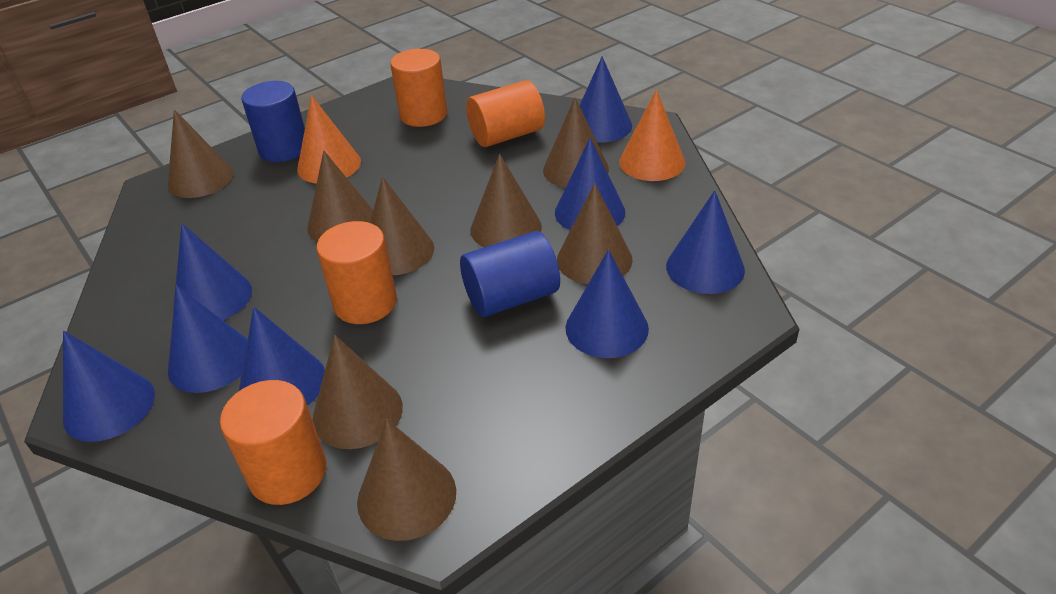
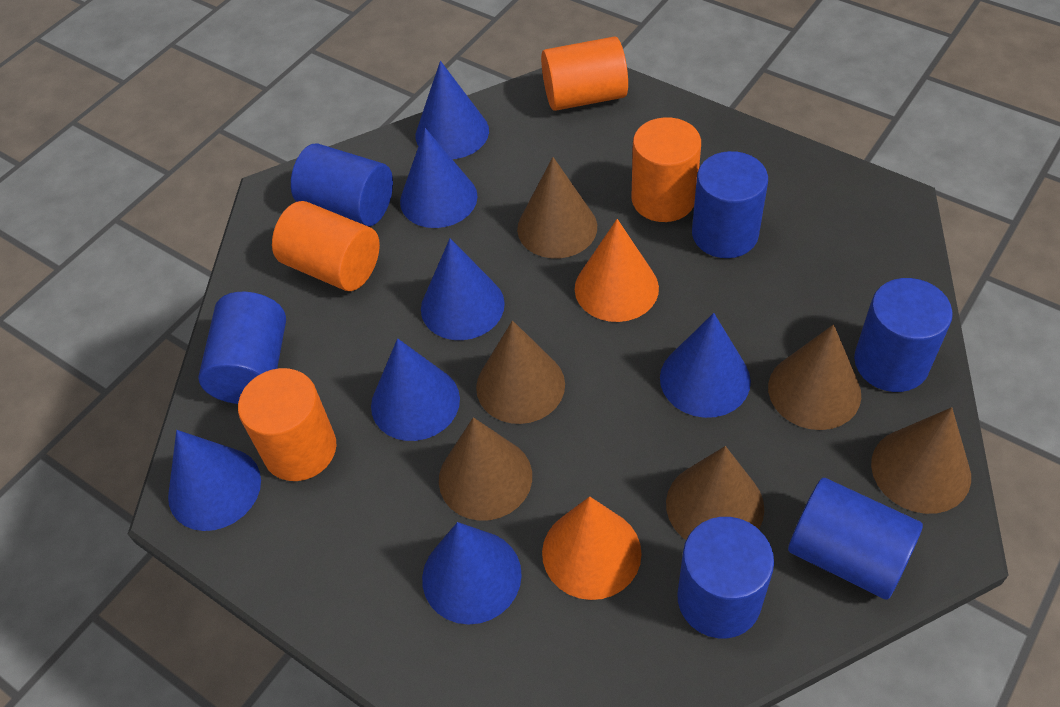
blue cone: [63,331,155,442] [168,285,248,393] [173,223,252,320] [239,307,325,406] [555,138,625,230] [565,249,649,358] [579,56,632,143] [666,190,745,294] = 8 -> [168,430,261,531] [371,338,460,441] [400,128,477,228] [416,61,489,159] [421,238,505,340] [422,522,522,625] [660,313,751,418] = 7
blue cylinder: [241,81,305,162] [460,231,560,317] = 2 -> [198,292,286,404] [291,143,393,226] [677,517,774,638] [692,151,768,258] [788,478,923,600] [854,278,953,392] = 6
brown cone: [168,109,234,198] [307,151,373,242] [312,335,403,449] [357,419,456,541] [370,177,434,275] [470,154,542,247] [543,98,609,188] [557,183,632,284] = 8 -> [439,417,532,521] [476,321,565,424] [517,157,597,258] [666,446,764,540] [768,324,861,430] [871,407,971,514] = 6

